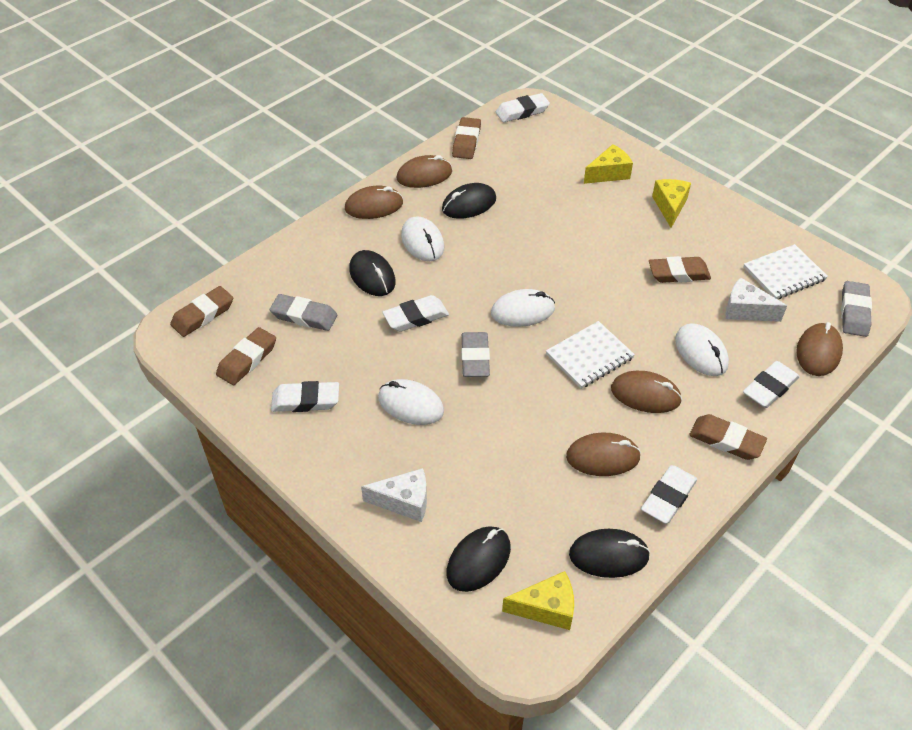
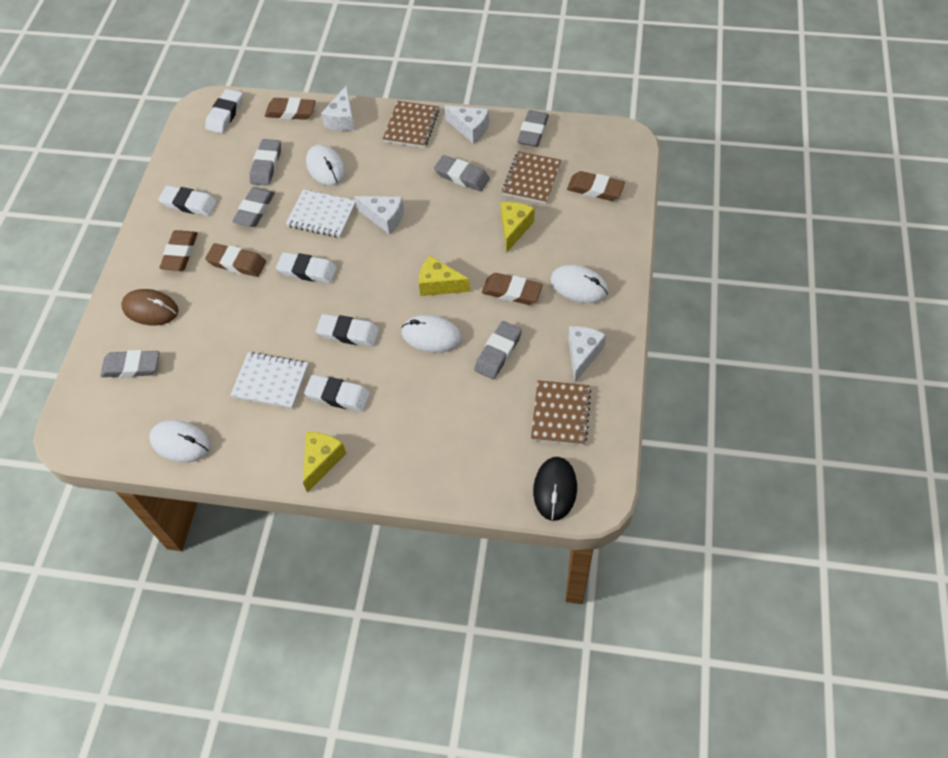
black mouse: [349,250,396,296] [442,183,496,219] [447,526,511,592] [569,529,650,578] = 4 -> [533,457,577,521] = 1
brown mouse: [345,186,403,219] [397,155,452,188] [566,433,641,476] [611,371,682,413] [796,322,843,376] = 5 -> [121,289,178,326] = 1
brown notebook: none = 0 -> [383,101,439,148] [502,151,561,204] [531,380,592,445] = 3
grey eraser: [270,294,337,331] [461,332,490,377] [841,281,872,337] = 3 -> [100,350,160,378] [232,187,275,227] [250,139,281,186] [434,155,490,191] [474,321,522,379] [517,110,549,147] = 6
white cheese: [361,468,427,522] [725,278,787,322] = 2 -> [321,85,355,131] [355,196,404,235] [444,105,489,144] [568,326,606,382] = 4

